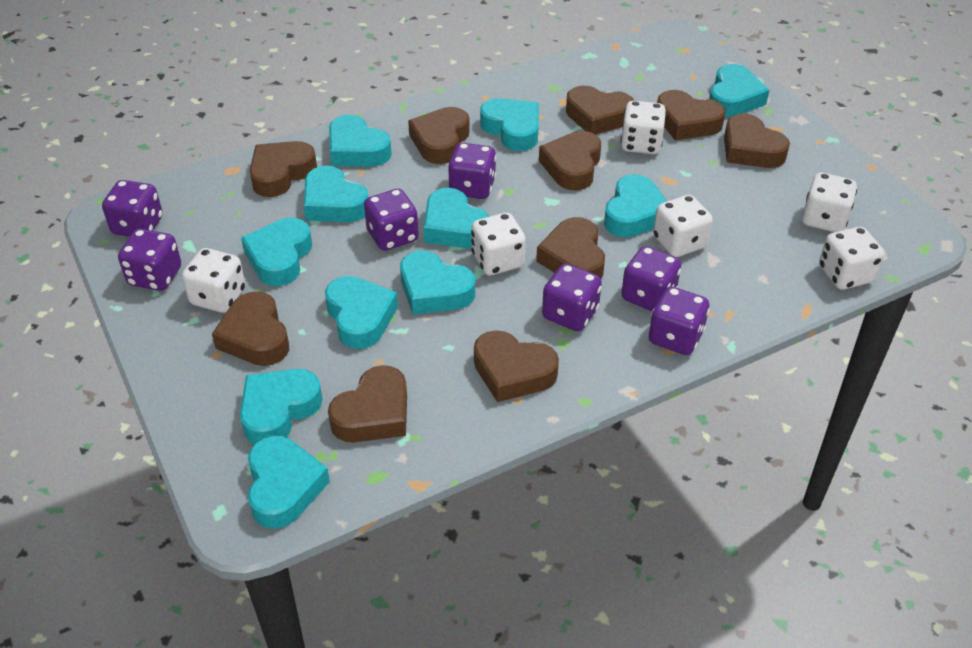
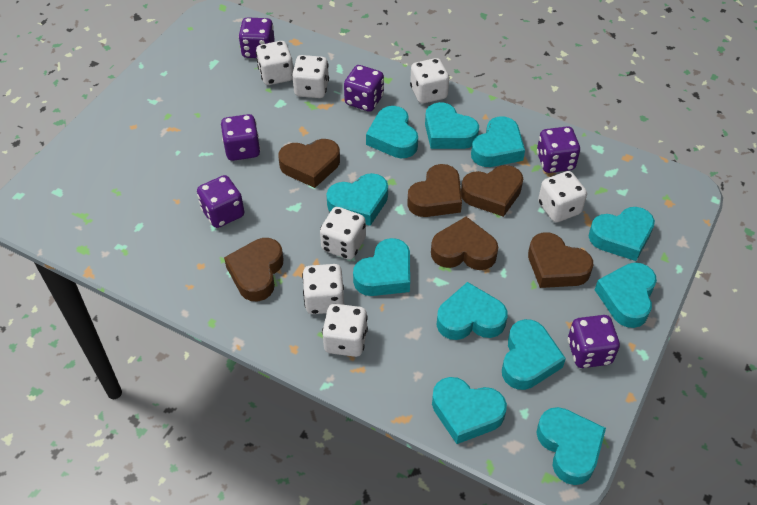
brown heart: [212,291,289,366] [250,141,317,197] [328,365,407,443] [408,107,470,164] [474,330,559,402] [536,217,605,278] [539,131,601,190] [566,86,634,135] [657,90,726,141] [724,113,790,168] = 10 -> [224,238,284,301] [278,139,340,188] [407,164,462,217] [431,217,498,270] [461,165,523,217] [528,232,593,288] = 6
purple dice: [102,180,163,237] [118,229,181,291] [364,189,419,251] [448,143,496,199] [542,264,602,331] [621,246,681,311] [649,286,710,355] = 7 -> [197,175,244,228] [221,114,261,161] [238,17,275,58] [344,65,384,112] [537,126,580,173] [568,315,620,368] = 6
white dice: [182,248,246,313] [471,213,526,275] [621,101,666,154] [653,195,713,257] [802,173,857,232] [819,227,884,290] = 6 -> [256,41,293,85] [292,55,329,98] [302,264,344,314] [320,207,366,260] [322,304,368,357] [410,58,449,103] [538,171,587,222] = 7

